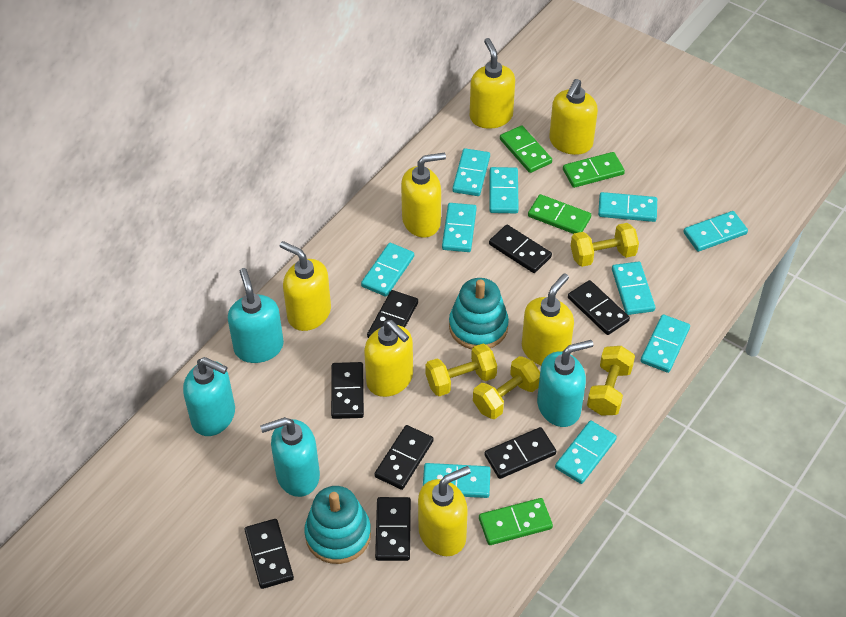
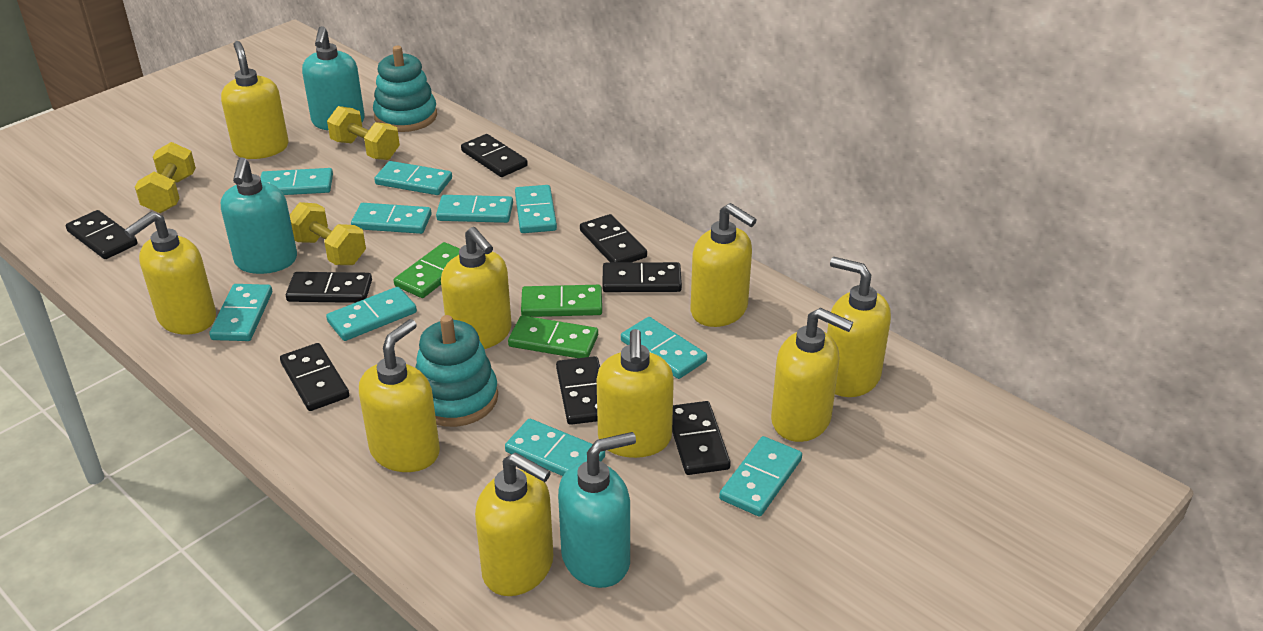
green domino: [479,498,553,545] [500,125,552,173] [528,194,591,234] [563,152,625,188] = 4 -> [394,242,460,298] [508,316,598,358] [521,285,602,317] = 3
turquoise soap dispenser: [183,357,235,436] [228,268,284,363] [260,417,320,497] [537,340,593,427] = 4 -> [221,157,297,274] [302,26,365,130] [558,432,636,588] = 3
yellow dumbbell: [425,344,497,396] [473,356,540,419] [571,223,639,267] [587,346,635,416] = 4 -> [135,142,196,213] [290,202,366,265] [327,106,400,160] = 3
yellow soap dispenser: [280,241,331,331] [364,320,413,397] [401,153,446,238] [418,466,471,556] [470,38,515,129] [522,273,574,365] [549,79,598,155] = 7 -> [124,211,216,335] [221,41,289,159] [359,319,440,472] [441,227,512,349] [475,452,553,596] [597,329,674,458] [691,203,757,327] [771,308,853,442] [827,257,891,397] = 9

